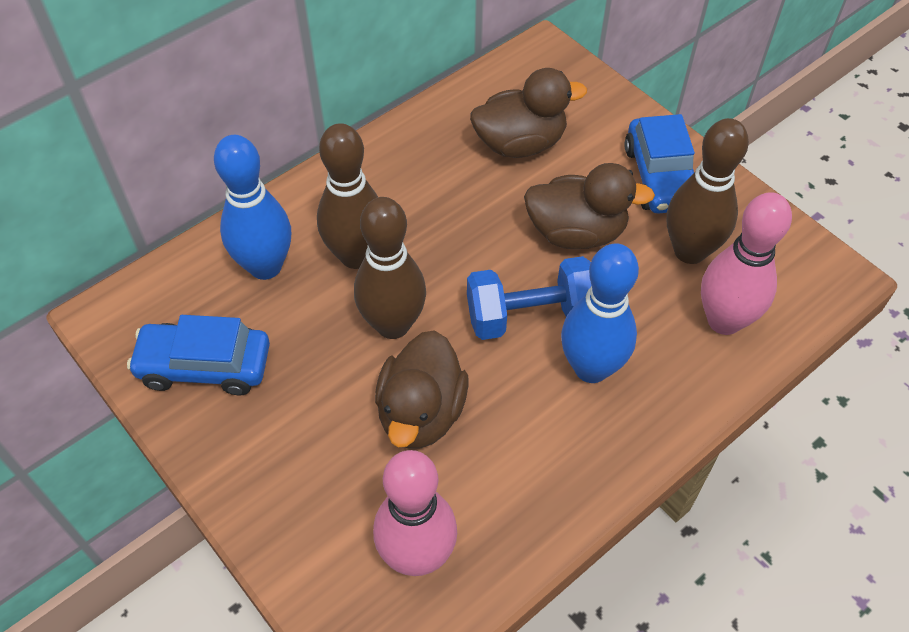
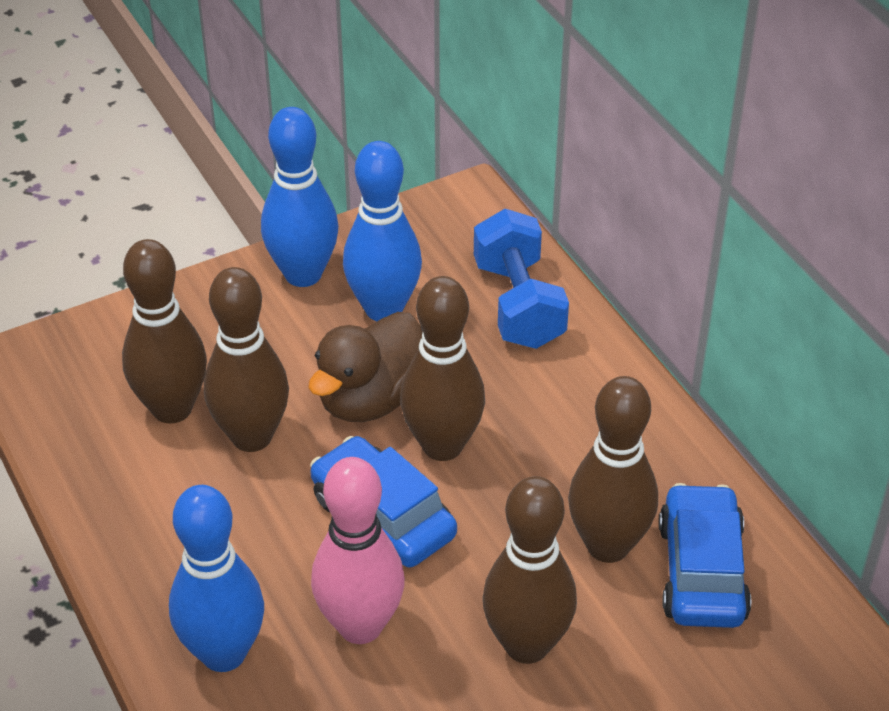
blue bowling pin: [214,135,291,280] [561,243,639,383] = 2 -> [169,485,264,672] [261,107,339,287] [343,141,422,321] = 3
brown bowling pin: [317,123,378,269] [354,197,426,339] [667,118,749,264] = 3 -> [122,239,207,424] [204,267,289,452] [400,276,485,461] [482,476,577,664] [568,376,658,563] = 5
brown duck: [375,330,469,449] [470,68,587,158] [524,163,655,249] = 3 -> [309,312,423,422] = 1
pink bowling pin: [373,450,457,576] [701,192,792,335] = 2 -> [311,457,405,644] = 1

